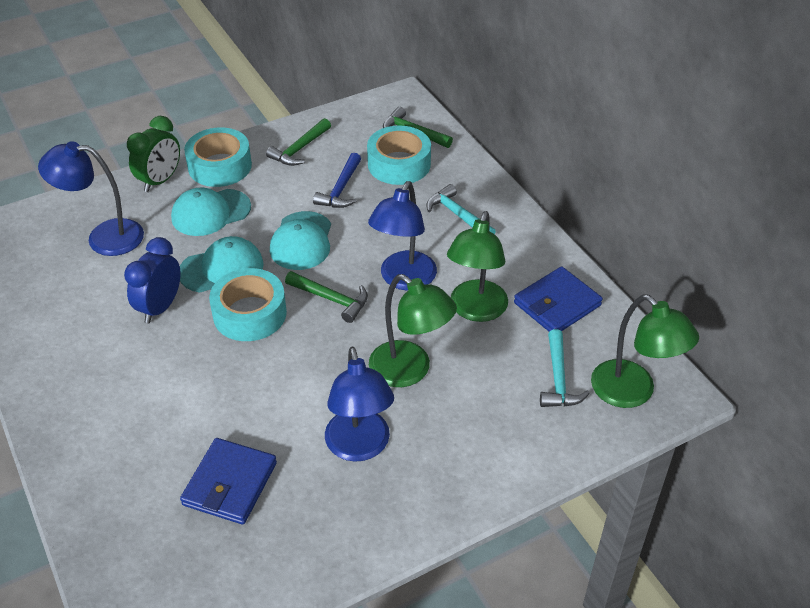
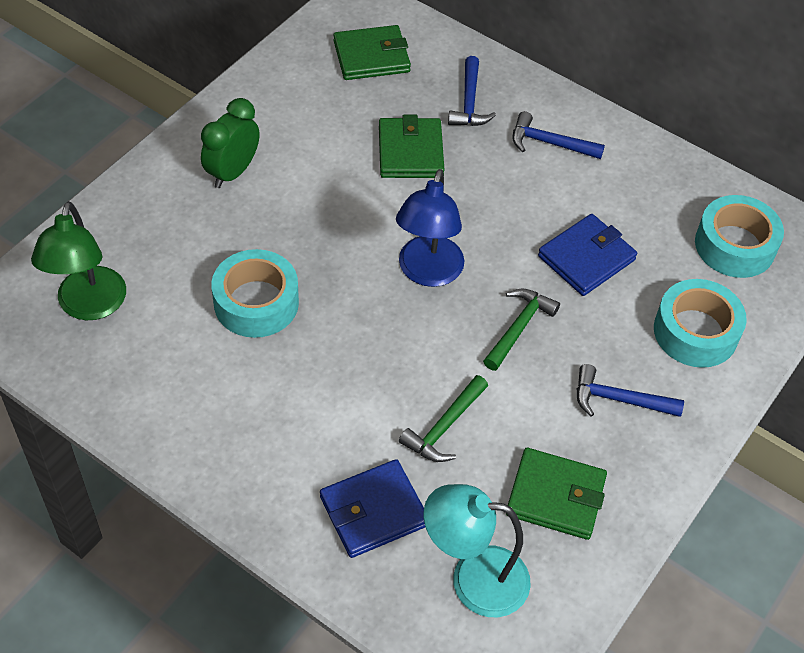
blue clock: [124,237,181,323] = 1 -> none = 0
blue hammer: [313,153,361,208] = 1 -> [448,56,496,126] [512,111,605,159] [577,364,684,417] = 3
blue lamp: [38,141,144,256] [325,347,394,462] [368,181,437,290] = 3 -> [396,169,465,287] = 1
green hammer: [266,118,331,166] [285,271,368,323] [383,107,453,148] = 3 -> [399,375,488,462] [483,288,560,371] = 2
green lamp: [369,274,457,387] [447,211,508,322] [591,294,699,408] = 3 -> [31,201,126,320] = 1
green wallet: none = 0 -> [333,25,411,80] [379,115,444,178] [506,448,607,540] = 3
turquoise cap: [171,188,251,236] [180,236,264,293] [270,211,331,270] = 3 -> none = 0
turquoise hammer: [426,184,496,234] [540,329,590,407] = 2 -> none = 0
turquoise lamp: none = 0 -> [424,484,531,617] = 1

